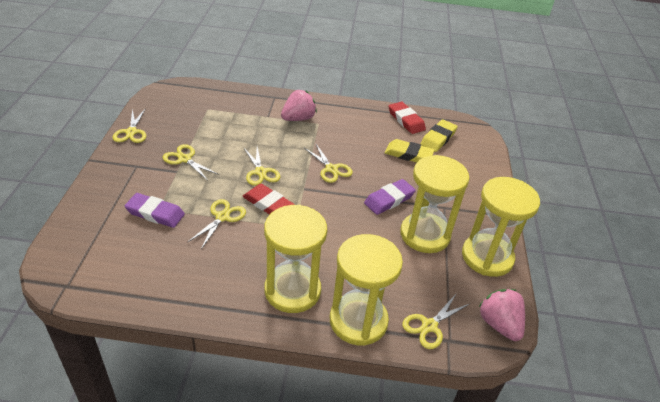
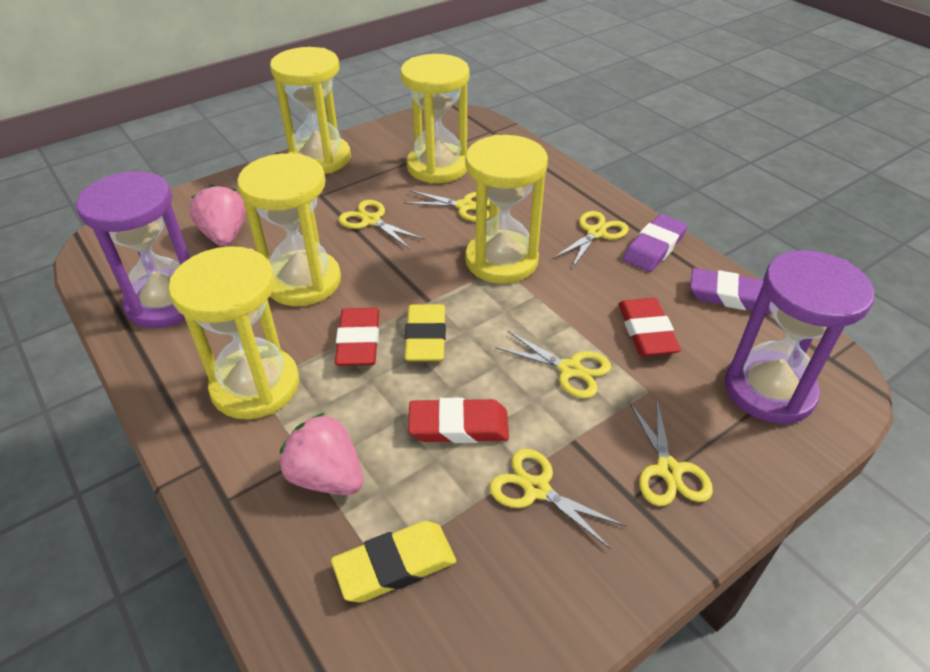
purple hourglass: none = 0 -> [76,171,190,328] [725,250,875,424] = 2
red eraser: [242,184,295,215] [389,102,426,134] = 2 -> [335,308,379,366] [408,398,509,443] [618,298,681,356] = 3
yellow hourglass: [264,205,327,313] [330,234,403,346] [400,155,470,253] [462,177,540,277] = 4 -> [168,246,299,419] [237,153,341,306] [270,47,351,174] [400,54,470,183] [465,135,548,284] = 5

